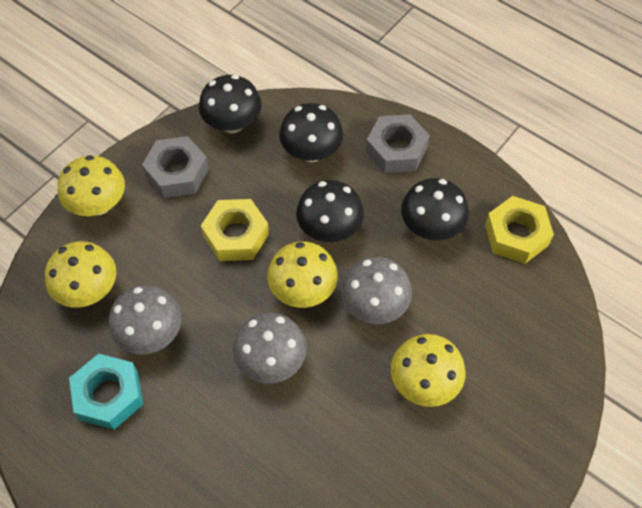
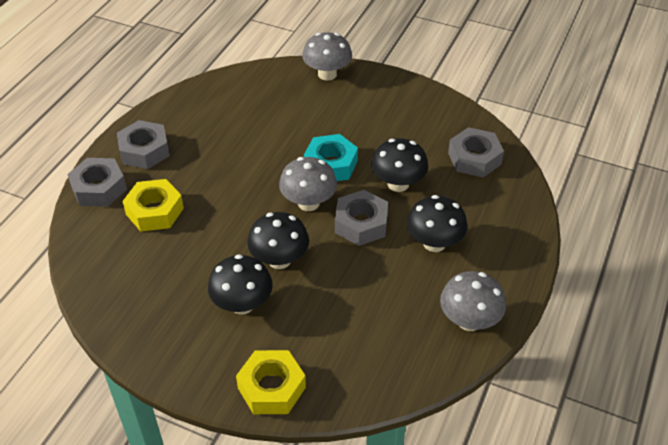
grey nut: [142,136,209,198] [366,114,430,173] = 2 -> [67,158,127,207] [117,120,170,169] [335,190,388,246] [448,127,504,177] = 4
yellow mushroom: [45,241,116,308] [58,155,125,216] [267,241,338,308] [391,334,466,407] = 4 -> none = 0

